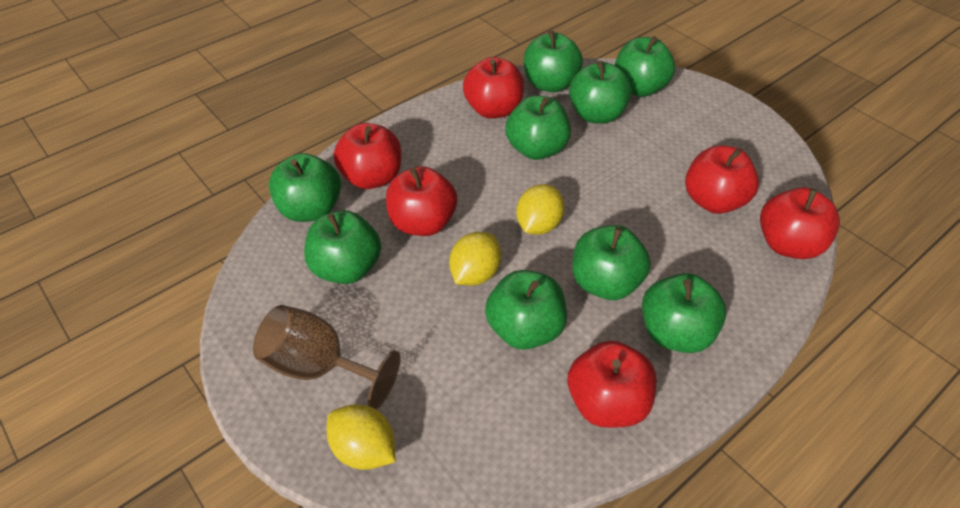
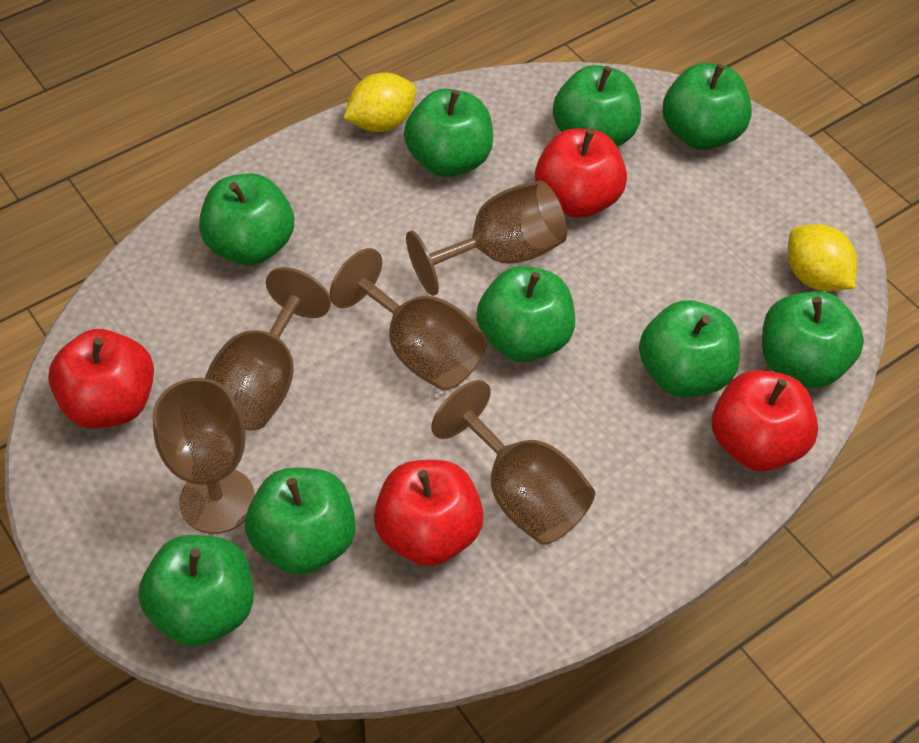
brown goblet: [253,305,401,409] = 1 -> [153,378,255,534] [205,267,331,430] [330,248,487,391] [406,180,567,296] [431,380,595,545] = 5
red apple: [334,123,401,189] [386,166,457,236] [463,57,524,119] [568,341,657,428] [685,145,759,214] [760,187,840,259] = 6 -> [48,329,154,428] [374,460,484,566] [535,128,627,218] [712,370,818,471] = 4
yellow lemon: [327,404,395,470] [449,232,501,286] [516,184,565,235] = 3 -> [343,73,417,132] [788,224,857,291] = 2

